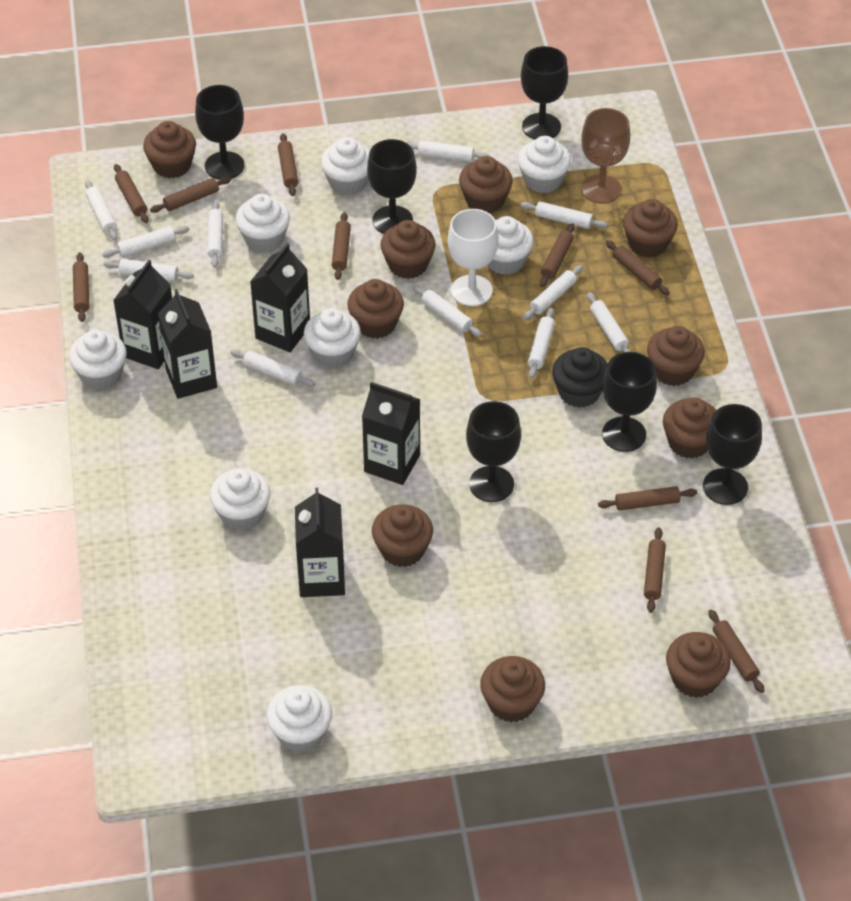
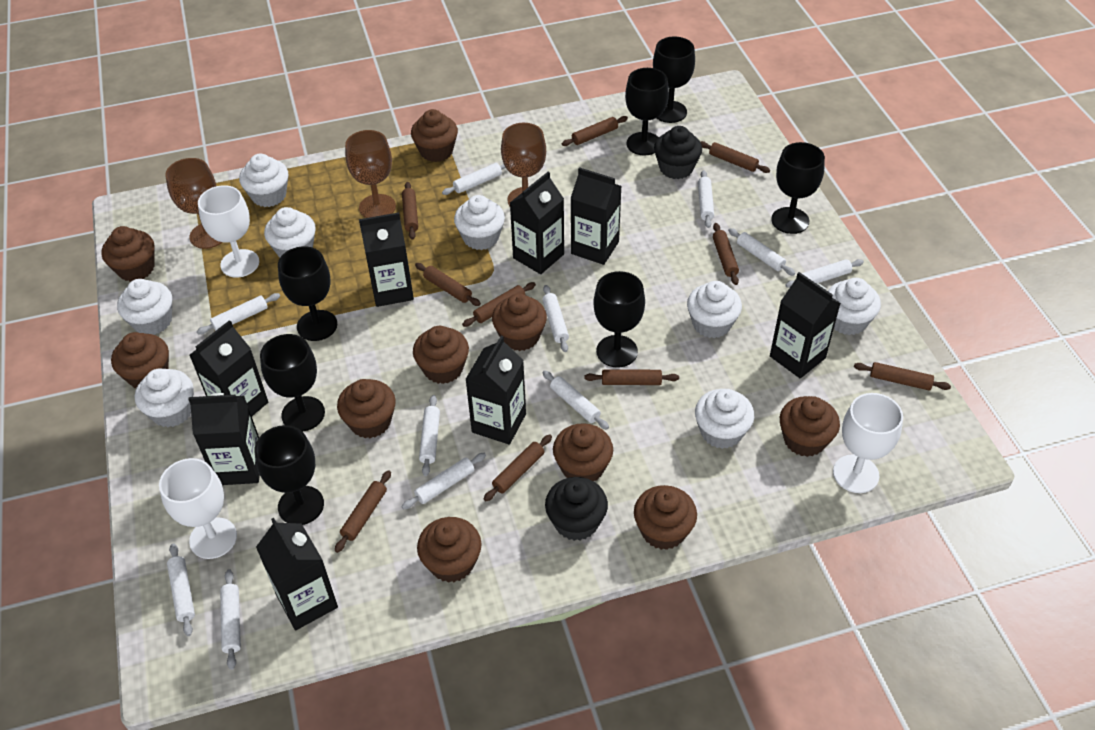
black carton: [113,260,172,369] [158,289,217,399] [250,243,310,352] [295,488,345,597] [362,382,420,485] = 5 -> [188,393,260,485] [190,320,268,416] [256,518,338,630] [359,212,414,307] [465,336,526,445] [510,172,564,274] [570,167,622,265] [770,272,841,378] = 8
black cupcake: [552,347,608,408] = 1 -> [545,477,608,541] [654,126,702,179] = 2
black goblet: [195,85,244,180] [367,139,416,234] [466,401,521,502] [521,46,568,139] [602,352,657,452] [703,404,762,505] = 6 -> [255,425,324,525] [260,334,325,431] [278,246,337,341] [593,271,645,368] [625,68,669,155] [653,36,695,123] [771,142,825,234] = 7
brown goblet: [581,108,630,204] = 1 -> [165,158,223,249] [345,130,396,218] [501,123,546,206] = 3
white goblet: [448,209,498,306] = 1 -> [159,458,237,559] [198,185,259,278] [833,393,903,493] = 3

